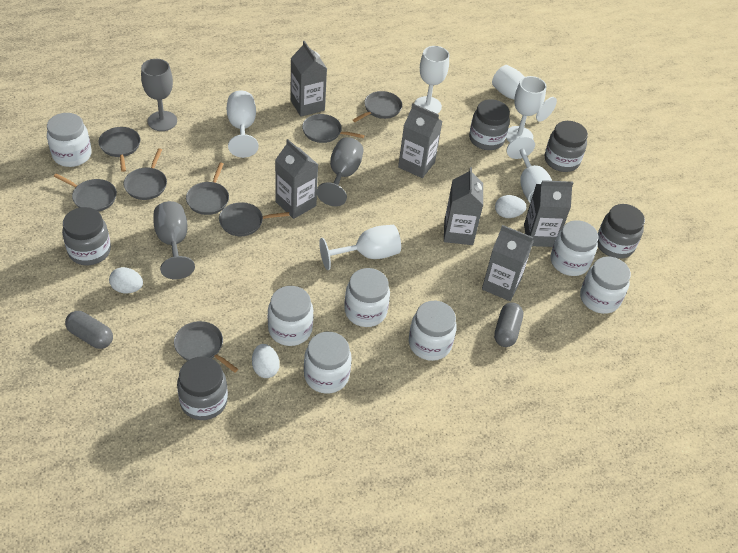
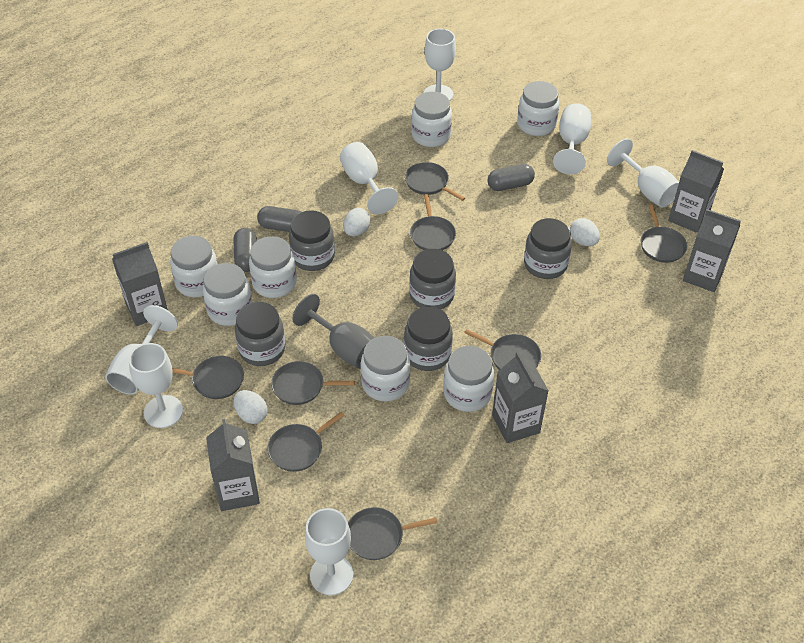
grey capsule: [65,311,113,349] [494,303,523,347] = 2 -> [233,228,257,272] [257,206,301,232] [488,164,535,191] = 3
grey carton: [275,139,318,219] [290,41,327,117] [398,104,442,178] [444,167,483,245] [482,225,534,301] [524,180,573,247] = 6 -> [112,242,168,326] [206,419,260,511] [492,352,549,443] [668,150,724,233] [683,209,741,292] = 5
grey goblet: [141,59,177,131] [153,201,195,279] [317,137,363,206] = 3 -> [292,294,374,369] = 1
white goblet: [227,90,259,158] [319,225,401,270] [414,46,449,114] [492,65,557,122] [506,76,547,142] [507,136,552,203] = 6 -> [105,305,178,395] [129,343,183,428] [305,508,353,595] [340,142,398,214] [424,29,456,101] [553,104,591,174] [607,139,679,207] = 7

